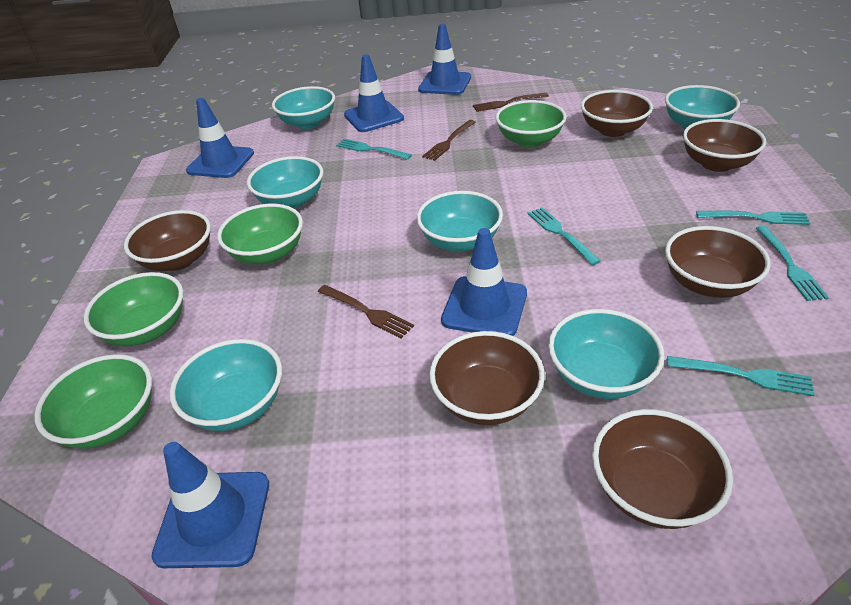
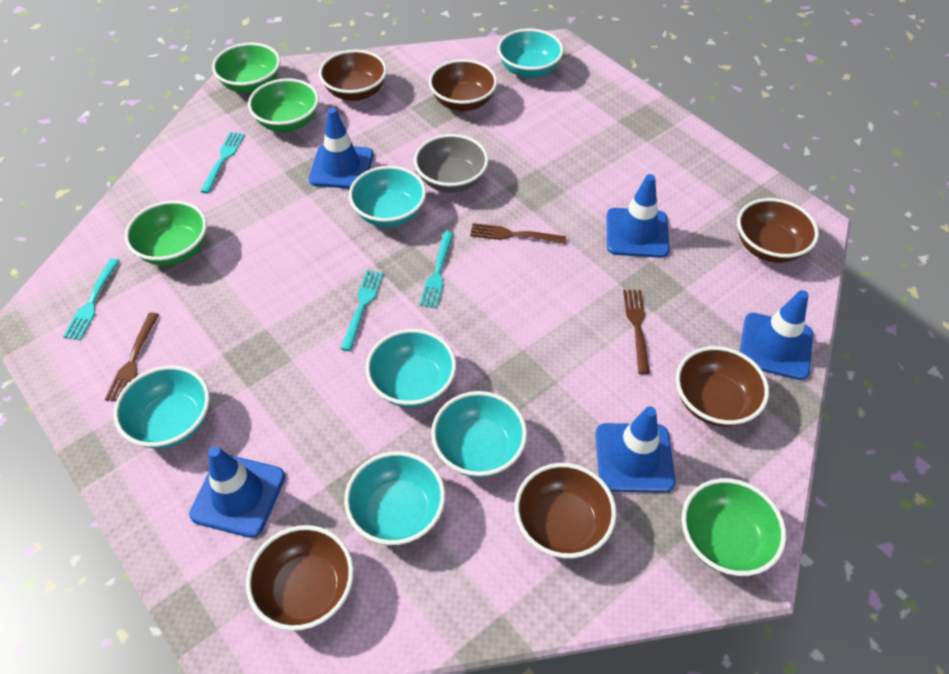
grey bowl: none = 0 -> [414,134,489,193] = 1
turquoise fork: [336,139,412,160] [528,207,601,265] [667,356,814,396] [696,211,810,225] [756,226,829,301] = 5 -> [63,258,120,340] [200,132,245,193] [340,270,384,351] [419,231,454,308] = 4

